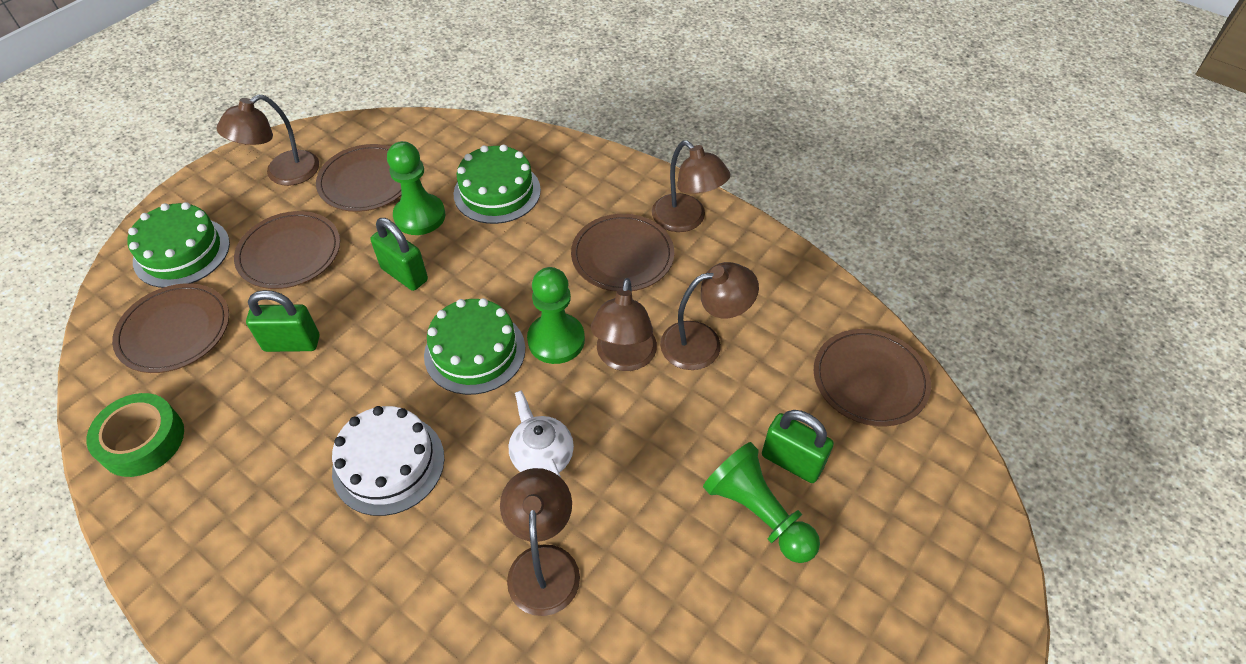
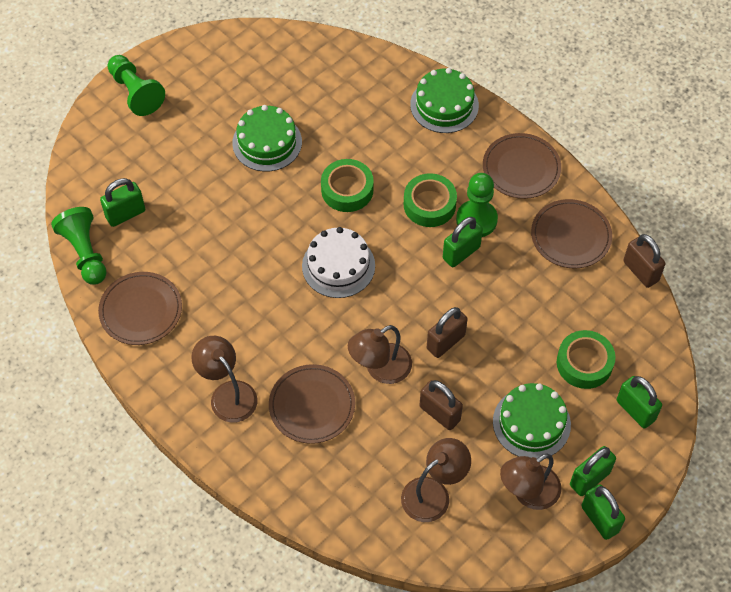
brown lamp: [216,95,319,186] [500,468,580,616] [591,278,657,371] [652,140,730,232] [660,262,759,370] = 5 -> [191,336,257,423] [348,325,412,384] [401,438,471,522] [500,454,561,510] = 4
brown padlock: none = 0 -> [420,380,463,430] [427,307,468,358] [623,234,666,288] = 3
brown plate: [112,283,229,373] [234,211,340,289] [316,144,402,212] [571,214,674,292] [814,329,931,427] = 5 -> [98,272,182,345] [269,364,355,444] [483,133,561,199] [531,199,612,268] = 4
green padlock: [246,290,320,352] [370,218,428,291] [762,410,834,483] = 3 -> [100,178,145,227] [443,217,483,267] [570,446,616,496] [581,484,625,540] [617,376,662,429] = 5
green tape: [86,393,184,477] = 1 -> [321,159,374,212] [404,173,457,227] [557,330,616,389] = 3
white teapot: [509,390,574,478] = 1 -> none = 0

